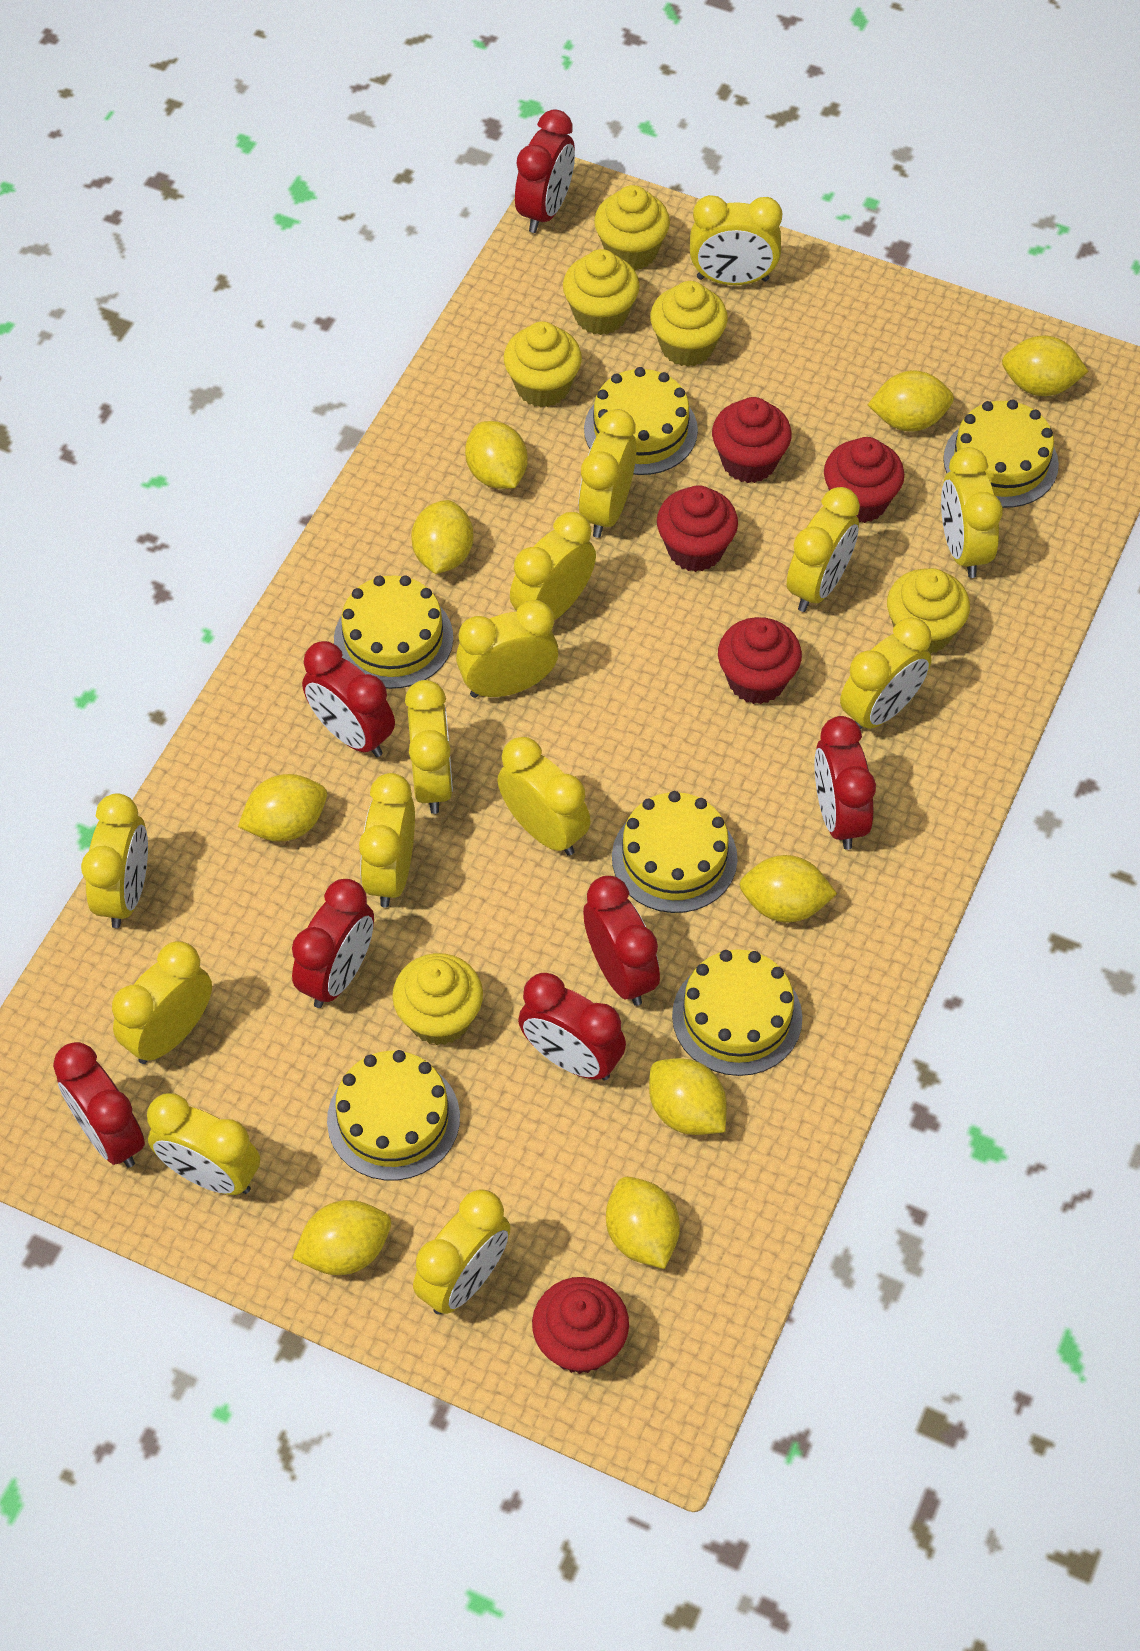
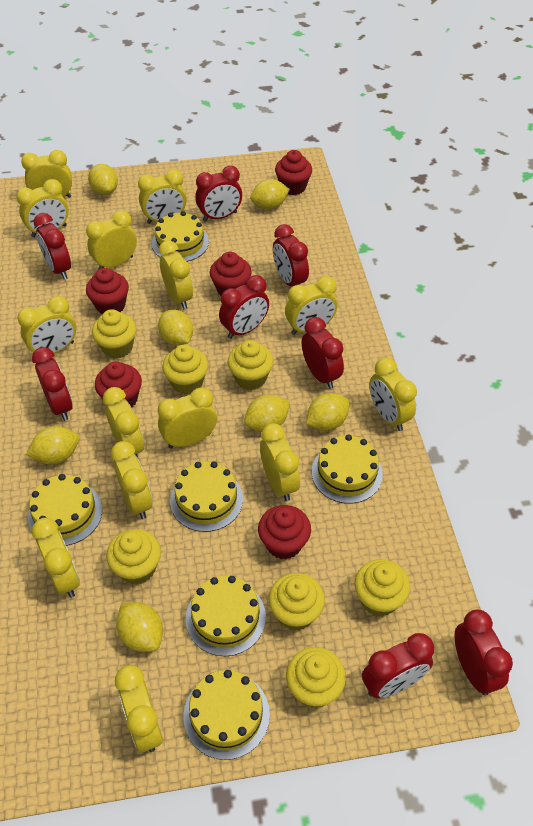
red clock: [53,1042,145,1168] [292,879,374,1008] [302,641,395,757] [515,109,575,233] [518,973,626,1080] [583,876,660,1006] [814,716,876,850] = 7 -> [32,347,73,421] [34,213,71,280] [195,166,242,222] [219,275,269,339] [273,224,309,286] [302,317,344,389] [362,633,434,698] [454,610,513,696] = 8
yellow cupcake: [392,953,483,1045] [504,321,582,407] [563,249,640,335] [594,185,670,271] [650,281,728,367] [887,568,970,654] = 6 -> [92,309,137,359] [106,529,161,585] [162,345,208,395] [228,340,273,390] [268,573,325,631] [286,647,346,708] [354,559,410,616] = 7
yellow lemon: [238,774,327,841] [292,1200,391,1275] [411,500,474,574] [465,421,528,489] [606,1177,680,1269] [649,1058,727,1135] [739,855,837,922] [868,370,954,432] [1002,335,1089,396] = 9 -> [26,426,79,464] [88,164,118,195] [116,602,163,652] [158,310,193,346] [244,395,290,432] [250,179,290,209] [306,393,350,431] = 7

